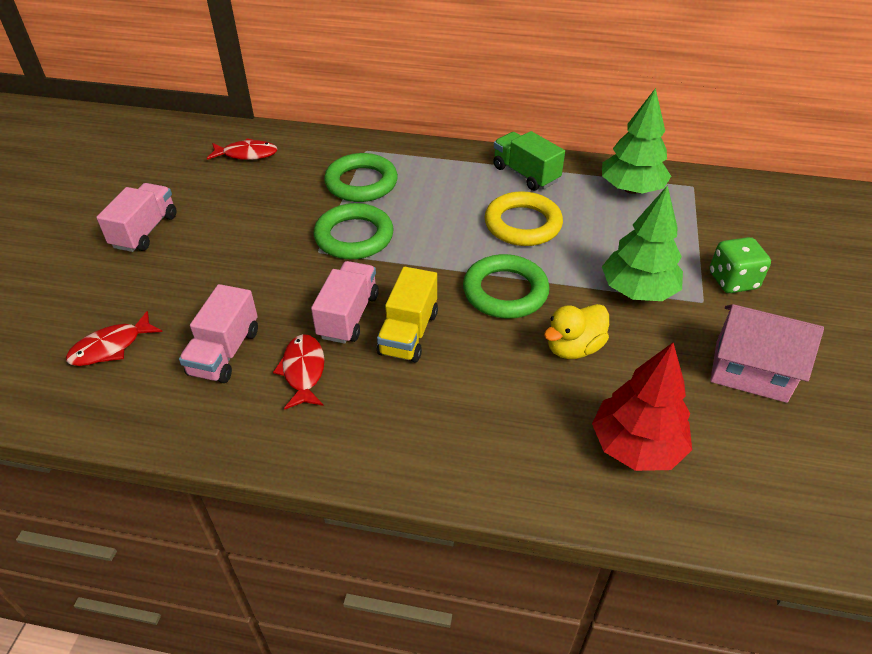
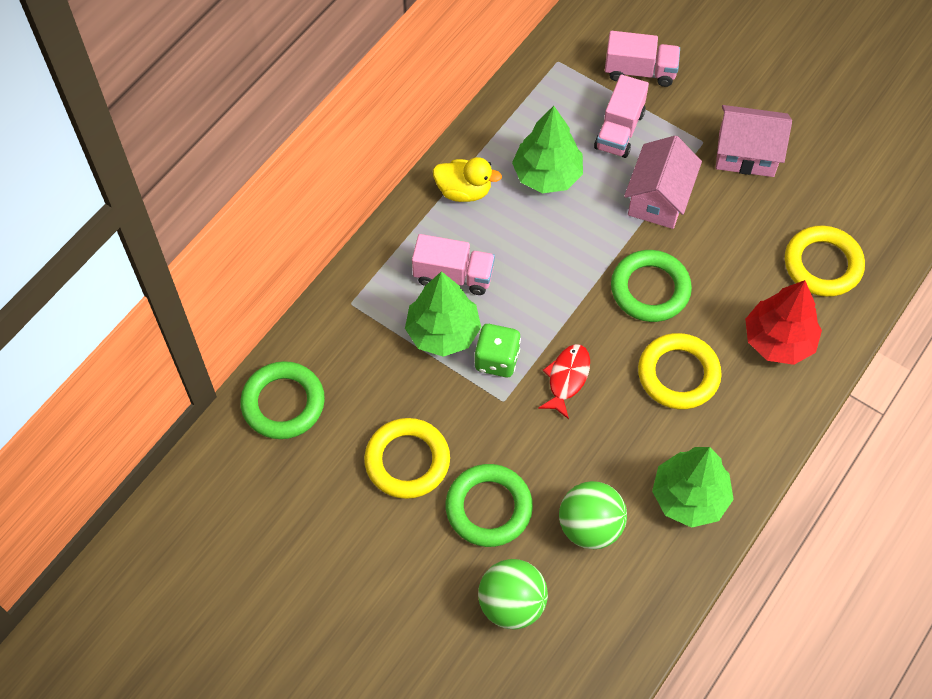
green ball: none = 0 -> [478,559,548,630] [559,481,627,549] = 2
green tree: [602,88,671,194] [602,185,683,301] = 2 -> [405,271,481,357] [512,106,583,193] [652,447,734,528] = 3
green truck: [493,131,565,191] = 1 -> none = 0
pink house: [710,304,824,403] = 1 -> [624,135,702,229] [716,105,792,177] = 2
red fish: [66,311,162,366] [207,138,278,160] [273,334,325,410] = 3 -> [538,344,590,419] = 1
yellow ring: [485,191,563,246] = 1 -> [364,418,450,499] [638,333,722,409] [785,226,865,297] = 3
yellow truck: [377,267,438,363] = 1 -> none = 0

